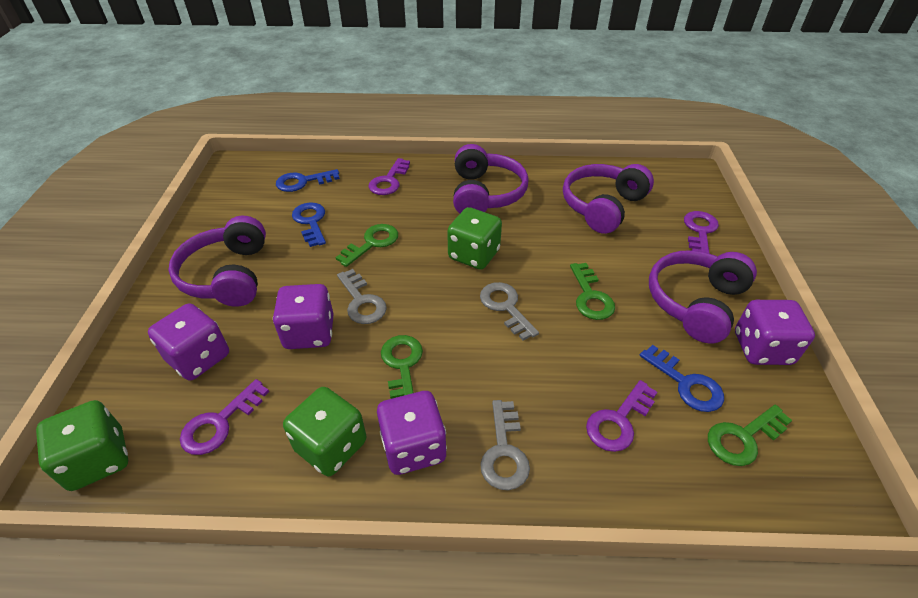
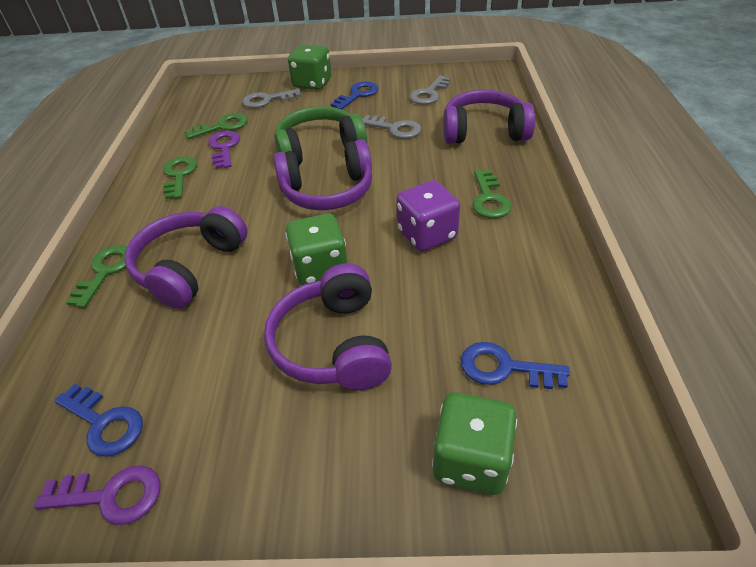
green headphones: none = 0 -> [274,106,367,165] = 1
purple dice: [148,303,229,381] [273,284,334,349] [377,391,447,475] [735,300,815,365] = 4 -> [396,180,460,252] = 1
purple key: [180,379,269,455] [369,158,410,195] [586,380,657,452] [684,211,719,253] = 4 -> [34,466,160,525] [208,131,240,169] = 2

